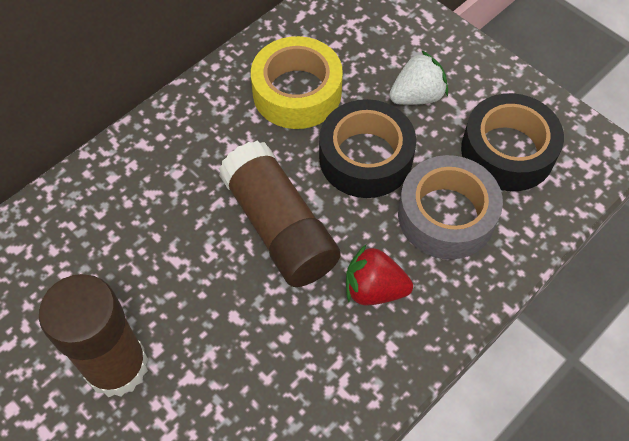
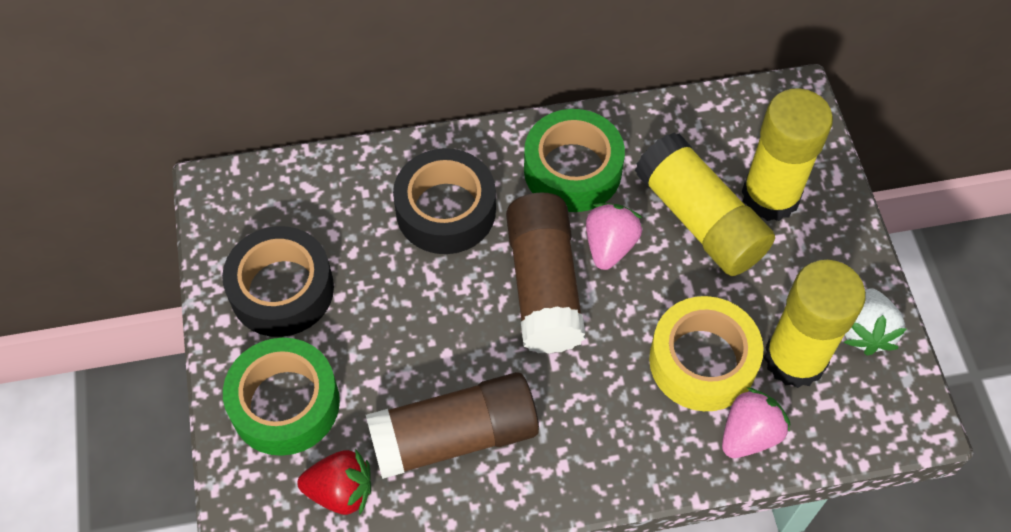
green tape: none = 0 -> [223,338,340,456] [524,109,625,212] = 2
grey tape: [398,155,503,259] = 1 -> none = 0
pink strawberry: none = 0 -> [586,203,642,270] [722,387,791,458] = 2
yellow glue stick: none = 0 -> [635,132,775,276] [742,88,833,221] [764,260,866,388] = 3

